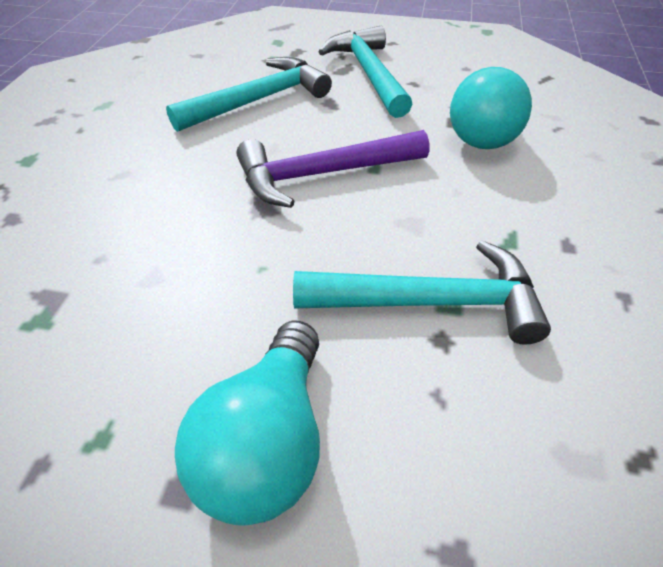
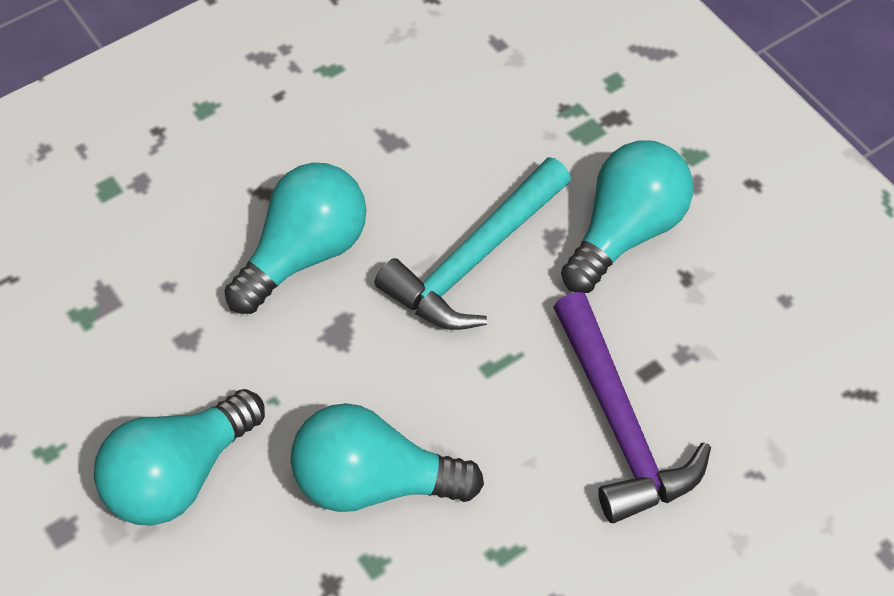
turquoise hammer: [166,57,332,132] [293,240,551,345] [319,26,413,118] = 3 -> [374,157,571,330] = 1
turquoise light bulb: [175,320,320,526] [450,67,532,149] = 2 -> [94,389,265,526] [225,163,367,314] [291,403,484,512] [561,140,693,293] = 4

